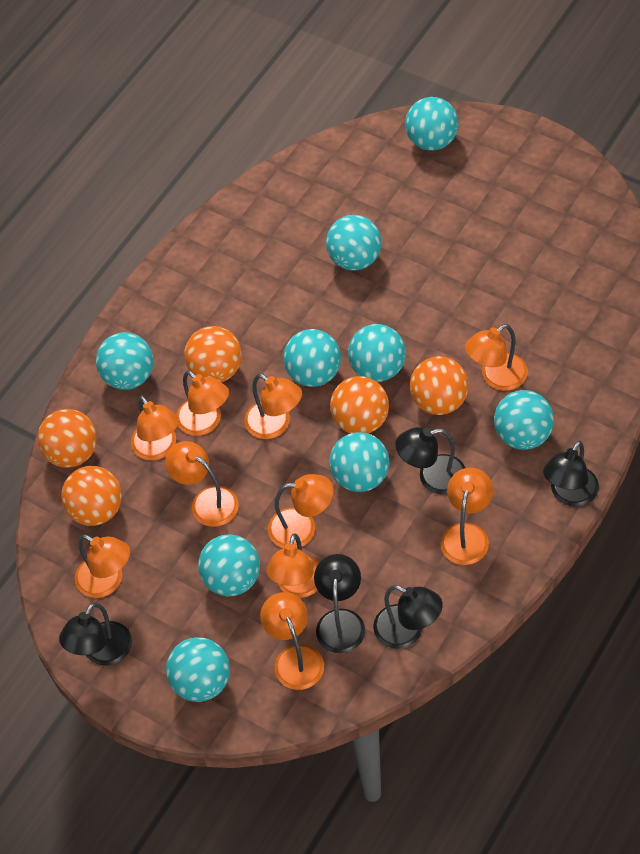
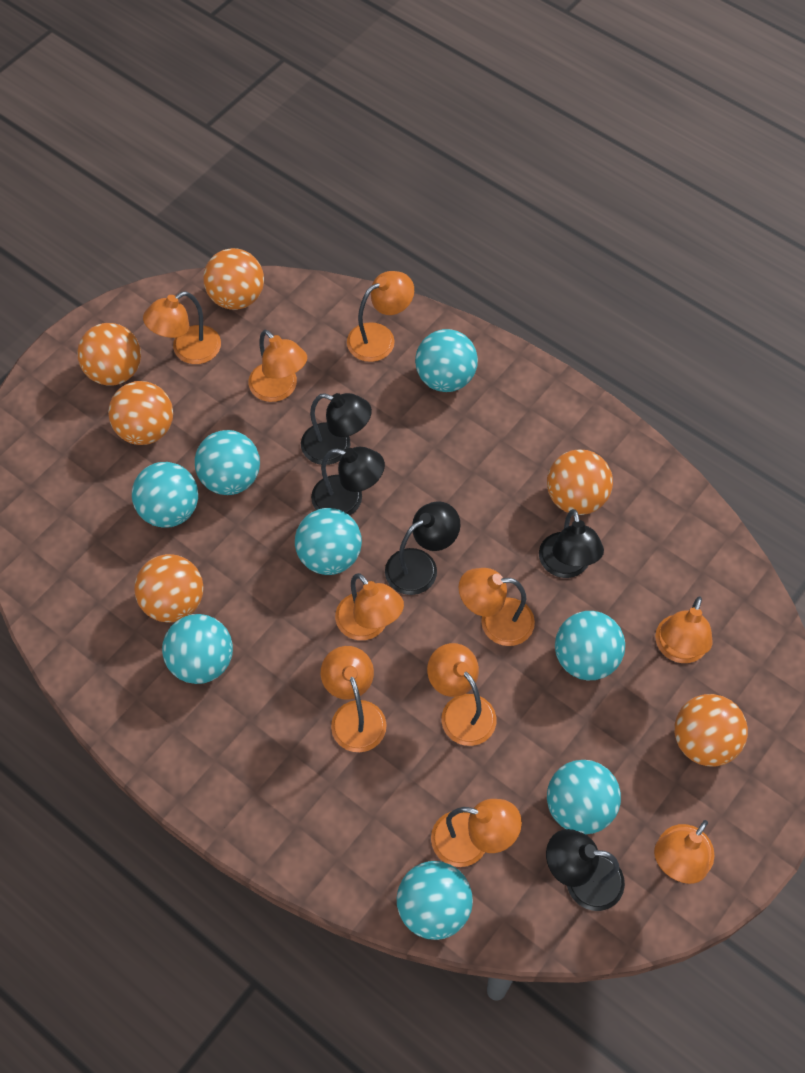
orange ball: [37,409,97,468] [61,466,122,526] [184,326,242,382] [330,376,389,433] [410,356,469,415] = 5 -> [77,323,141,386] [108,381,173,445] [134,554,203,623] [203,248,264,310] [547,449,613,515] [674,694,748,766] = 6
turquoise ball: [96,332,153,390] [166,637,230,702] [198,534,260,597] [283,329,341,387] [326,215,382,270] [329,432,389,492] [348,324,406,382] [405,97,459,151] [494,390,554,450] = 9 -> [132,462,198,528] [162,614,233,684] [195,430,260,495] [295,508,362,575] [397,861,473,940] [415,329,478,392] [547,760,621,834] [555,611,625,680] = 8

